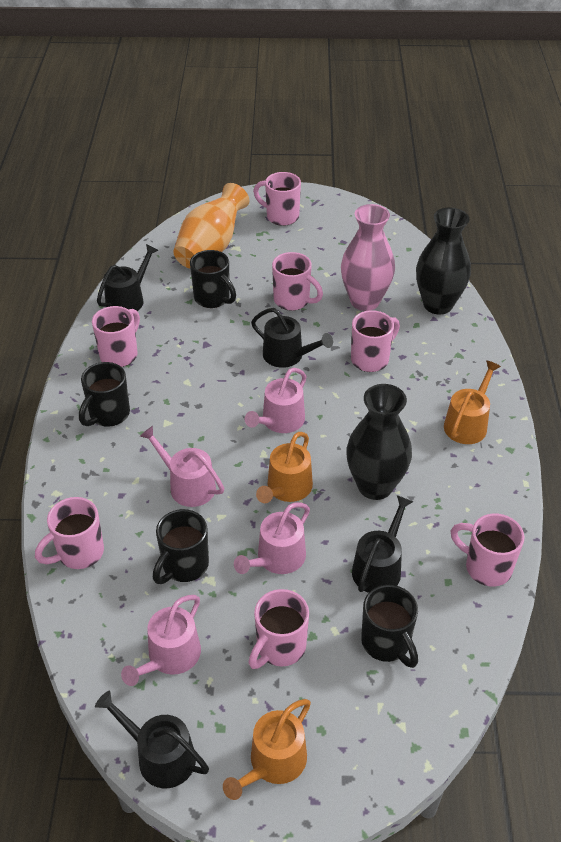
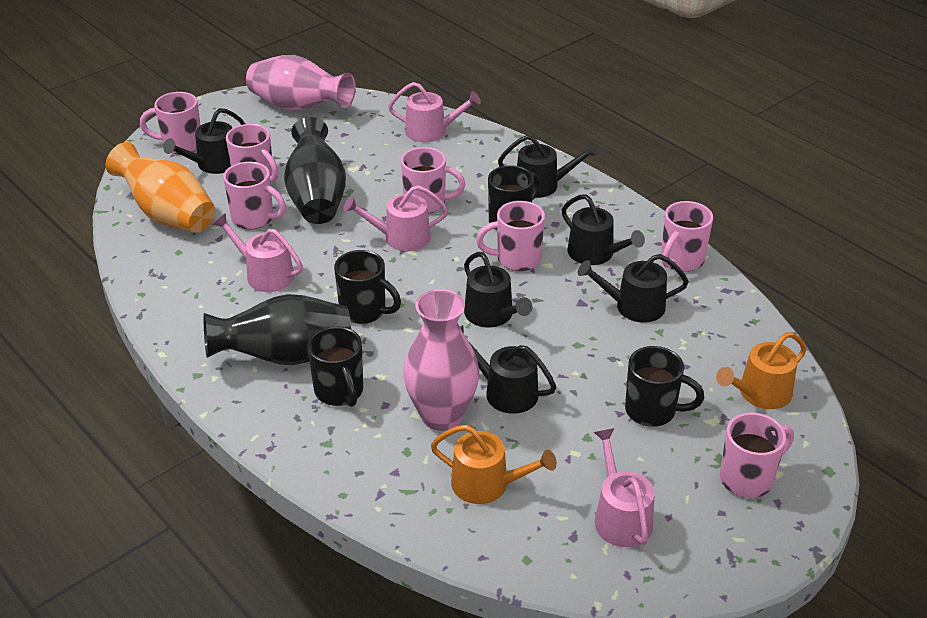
black watering can: [95,691,209,788] [97,244,158,311] [251,308,333,368] [352,495,413,593] = 4 -> [163,108,245,174] [460,325,556,414] [464,252,532,327] [498,135,598,198] [562,194,645,265] [578,254,689,323] = 6
orange watering can: [223,699,311,800] [256,432,313,503] [444,360,501,444] = 3 -> [431,425,557,504] [716,332,807,409] = 2
pink vase: [341,204,395,311] = 1 -> [246,55,356,110] [403,289,479,431] = 2

